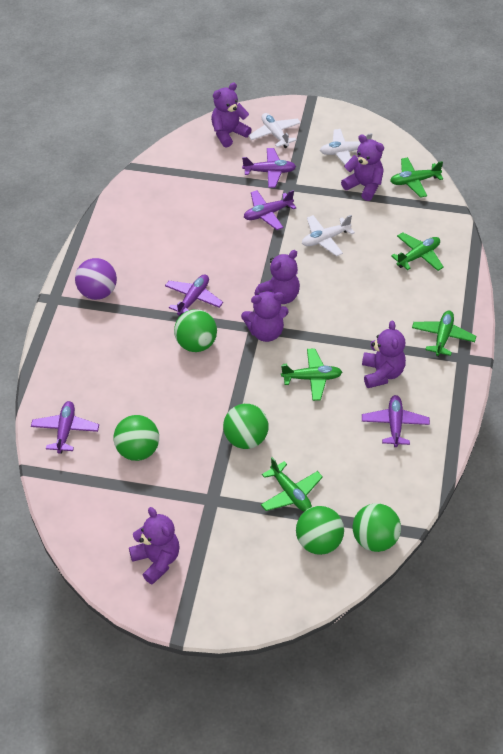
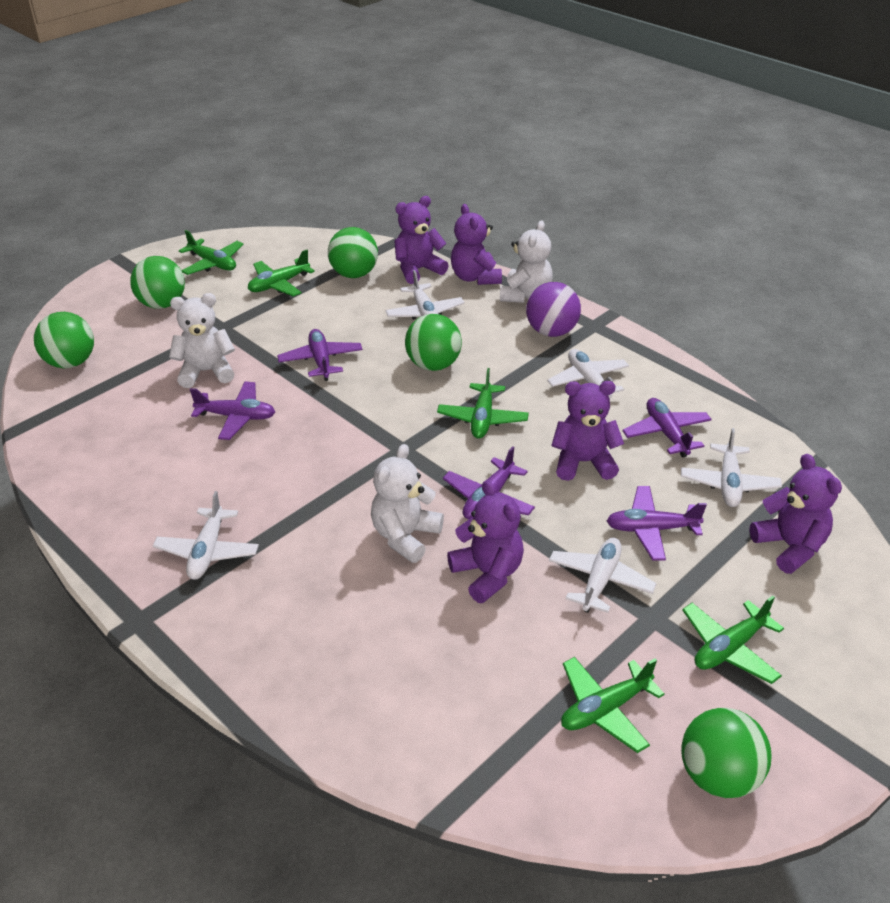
purple teddy bear: [129,507,180,585] [211,83,252,147] [241,291,289,342] [254,250,300,304] [341,134,384,201] [362,320,406,388] = 6 -> [394,196,449,284] [447,480,524,603] [451,204,502,285] [551,381,624,481] [749,454,842,574] = 5
white plane: [248,113,301,148] [302,215,355,256] [320,129,372,165] = 3 -> [153,491,259,580] [385,270,465,320] [547,349,629,398] [549,538,657,613] [681,428,782,507] = 5
white teddy bear: none = 0 -> [169,293,235,388] [371,444,444,563] [500,220,553,303] = 3

